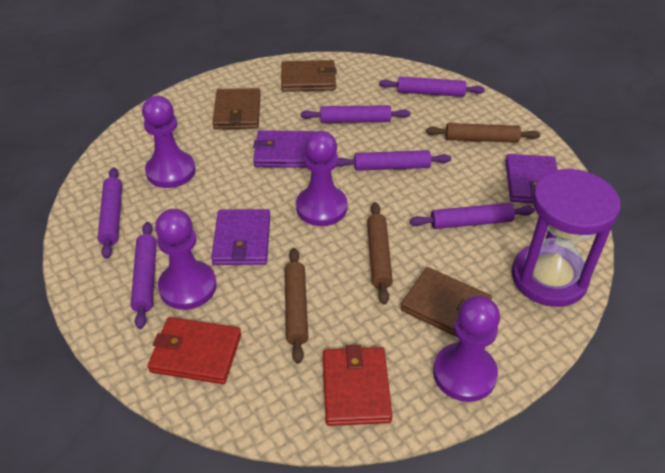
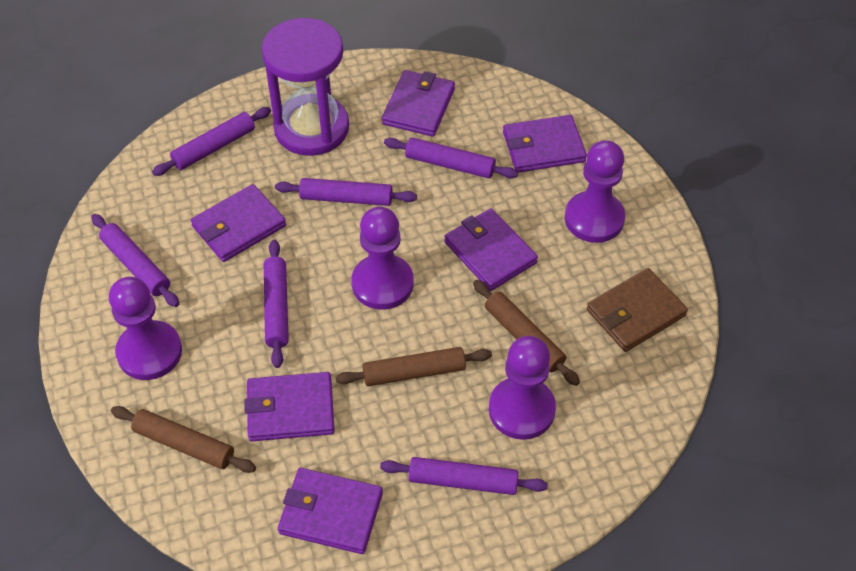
brown wallet: [212,88,261,129] [281,60,337,92] [400,267,492,337] = 3 -> [587,268,688,352] = 1
purple wallet: [211,209,270,265] [253,130,316,168] [505,154,558,203] = 3 -> [191,184,286,262] [244,372,334,441] [278,468,383,554] [382,70,455,136] [444,208,538,291] [503,115,587,173] = 6
red wallet: [148,317,241,384] [323,345,392,426] = 2 -> none = 0

